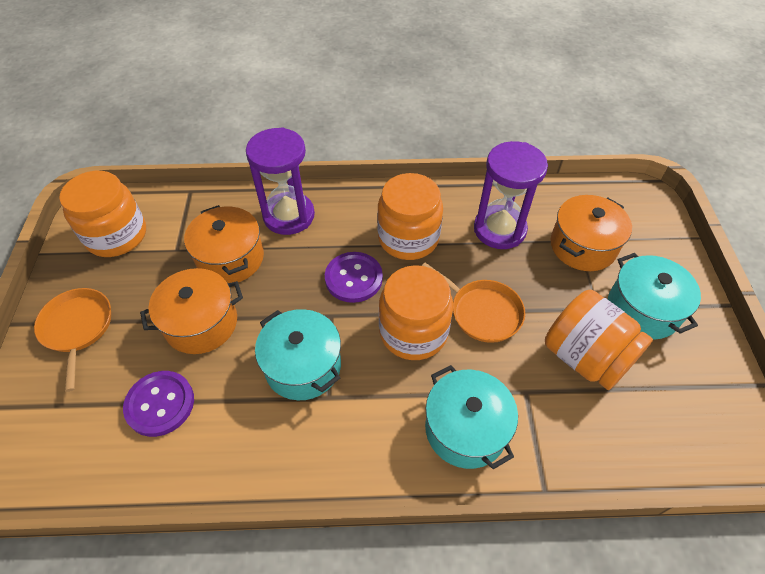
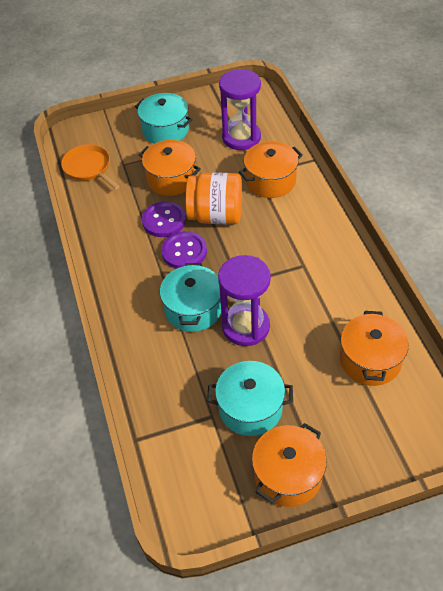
orange jar: [59,171,146,257] [377,173,443,260] [379,265,453,360] [545,290,653,390] = 4 -> [186,172,242,224] = 1
orange pan: [34,288,111,392] [422,263,525,343] = 2 -> [61,144,120,189] = 1
orange pot: [140,268,243,354] [184,205,264,283] [551,195,632,271] = 3 -> [139,140,201,196] [239,141,303,198] [252,423,327,507] [340,311,409,386] = 4

